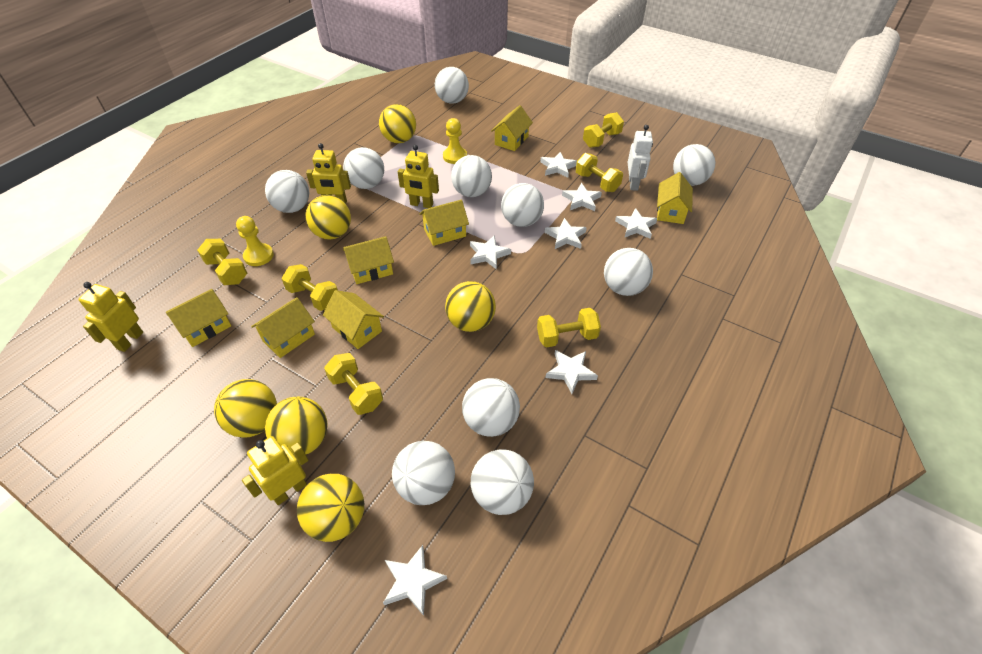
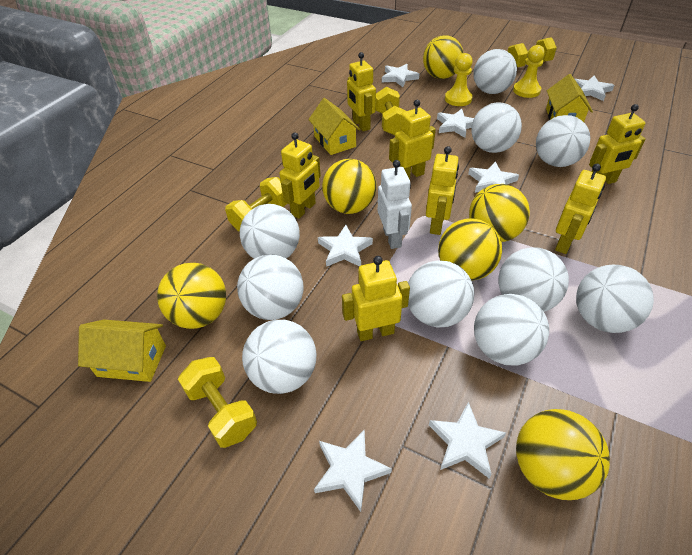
yellow dumbbell: [197,239,247,285] [282,264,338,311] [324,353,383,415] [537,308,601,347] [576,153,623,192] [583,112,624,148] = 6 -> [178,357,257,448] [225,177,287,232] [376,87,406,135] [508,37,557,67] = 4
yellow house: [166,289,231,347] [251,297,315,358] [323,290,384,349] [343,236,394,284] [419,200,469,246] [491,105,533,151] [657,172,693,224] = 7 -> [78,320,166,382] [308,98,361,155] [546,74,593,122] = 3
yellow robot: [79,282,143,352] [242,436,308,505] [306,143,351,204] [398,145,439,208] = 4 -> [279,132,321,219] [342,256,410,341] [347,52,376,131] [389,100,436,180] [426,146,459,235] [555,164,606,254] [589,104,646,184] = 7

